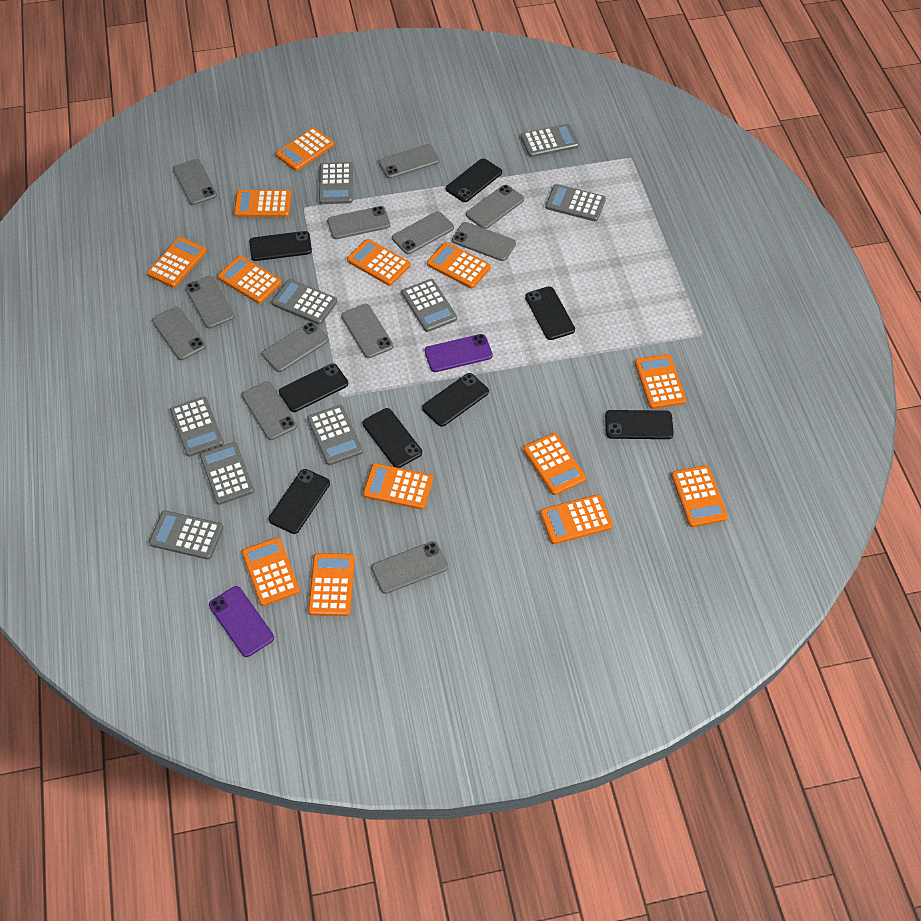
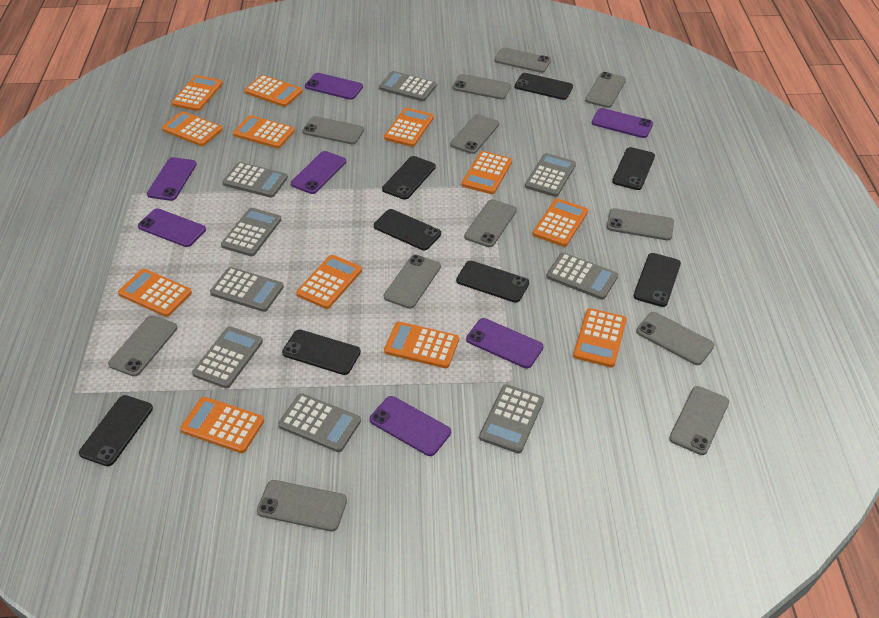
orange calculator: [147,237,207,288] [218,256,282,304] [234,190,291,217] [242,537,300,606] [276,127,334,171] [308,553,355,616] [347,239,410,286] [363,463,433,510] [427,242,491,289] [523,433,586,495] [540,494,613,544] [635,354,686,409] [671,465,728,527] = 13 -> [118,269,192,317] [162,111,223,146] [171,75,223,111] [180,397,264,453] [233,115,295,149] [244,75,303,107] [296,255,362,309] [384,108,434,147] [384,322,459,368] [462,151,512,194] [533,198,588,247] [573,308,627,367] = 12
purple phone: [209,586,274,657] [425,334,493,372] = 2 -> [138,208,206,247] [147,157,197,201] [291,151,346,194] [305,73,363,100] [370,396,451,456] [466,318,544,368] [592,108,653,138] = 7

